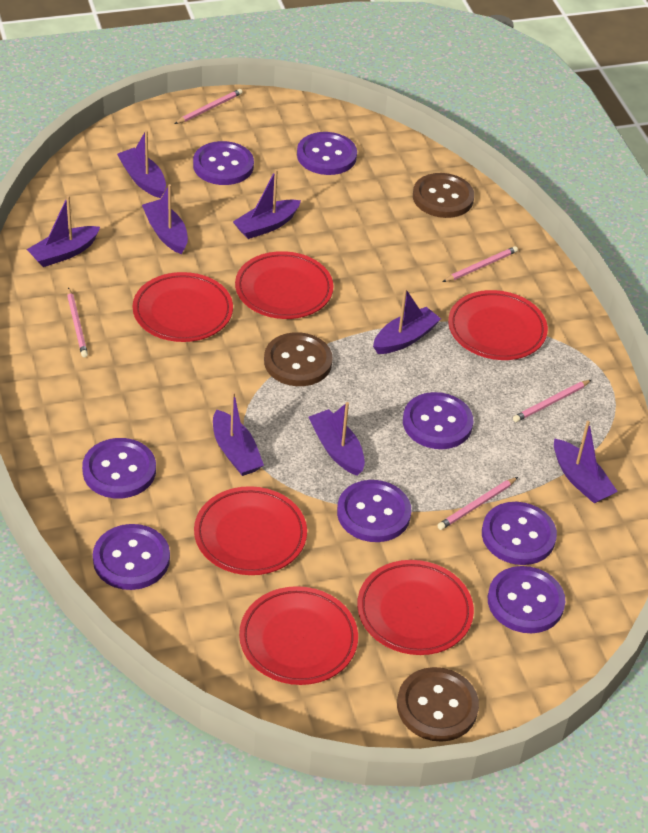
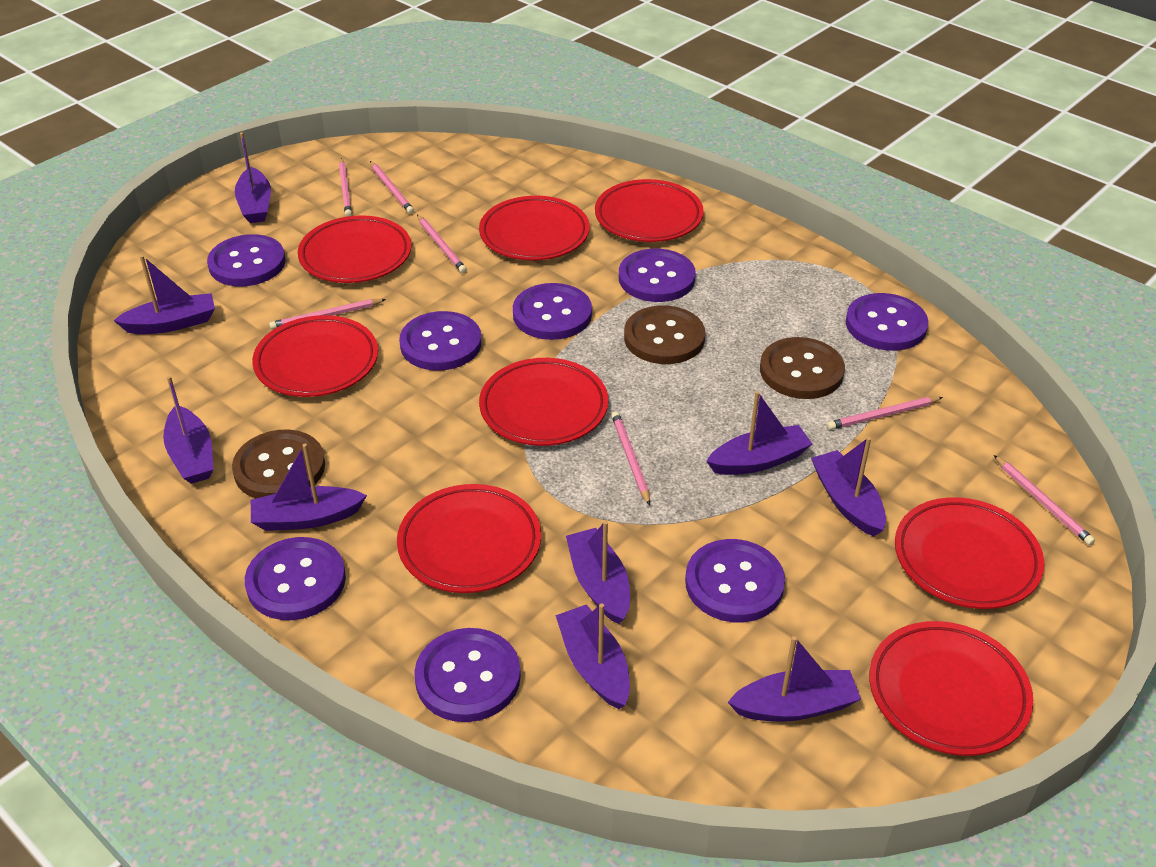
pink pencil: [67,287,88,357] [174,89,243,124] [437,477,518,530] [443,246,518,282] [513,380,591,422] = 5 -> [269,299,386,329] [339,158,352,217] [370,161,414,214] [417,215,467,273] [611,411,650,506] [827,397,943,430] [994,455,1095,545] = 7
purple boat: [27,196,100,267] [117,130,166,198] [142,184,188,254] [213,392,264,476] [233,169,301,239] [309,402,365,476] [373,289,441,354] [554,421,618,503] = 8 -> [113,255,215,334] [163,376,214,484] [235,132,271,223] [251,444,367,531] [555,603,630,709] [566,521,630,624] [706,391,812,475] [728,636,861,722] [811,437,886,537] = 9
red plate: [133,272,233,342] [194,486,307,575] [235,251,333,319] [239,586,358,685] [357,560,474,655] [448,290,548,360] = 6 -> [252,315,378,397] [298,215,411,283] [397,484,541,593] [479,196,590,260] [479,358,608,446] [595,179,704,242] [869,621,1033,756] [895,497,1044,609] = 8

